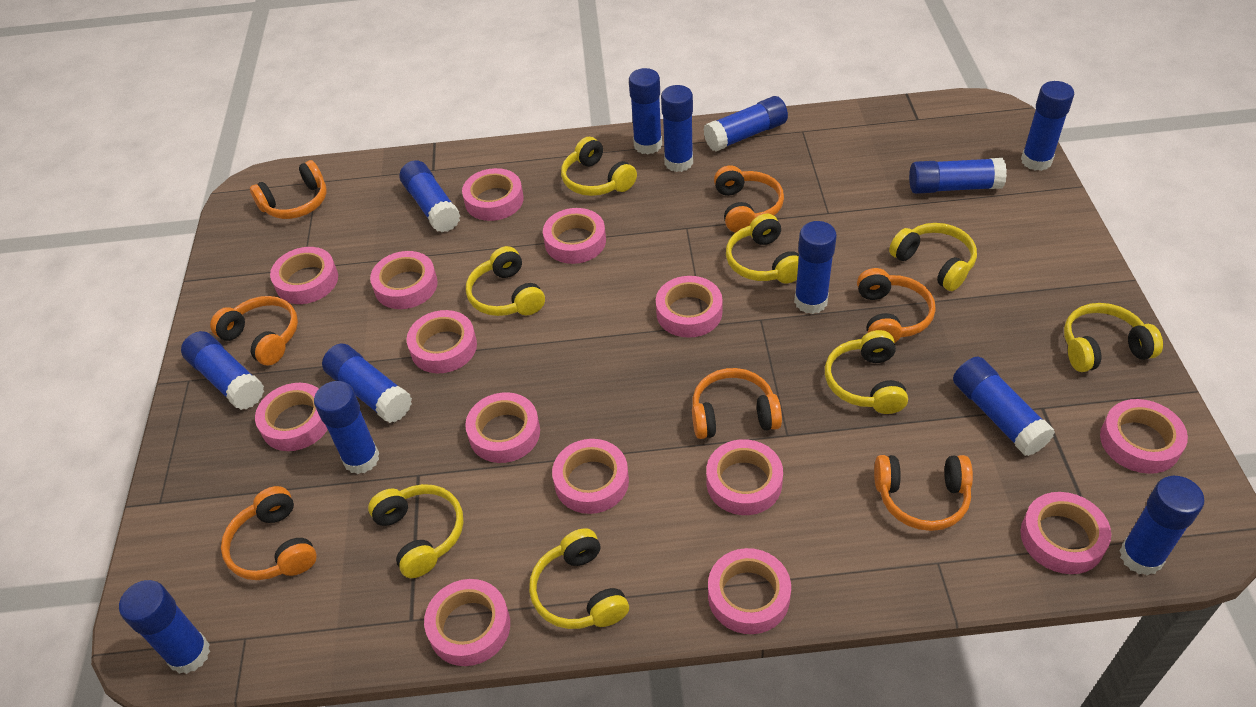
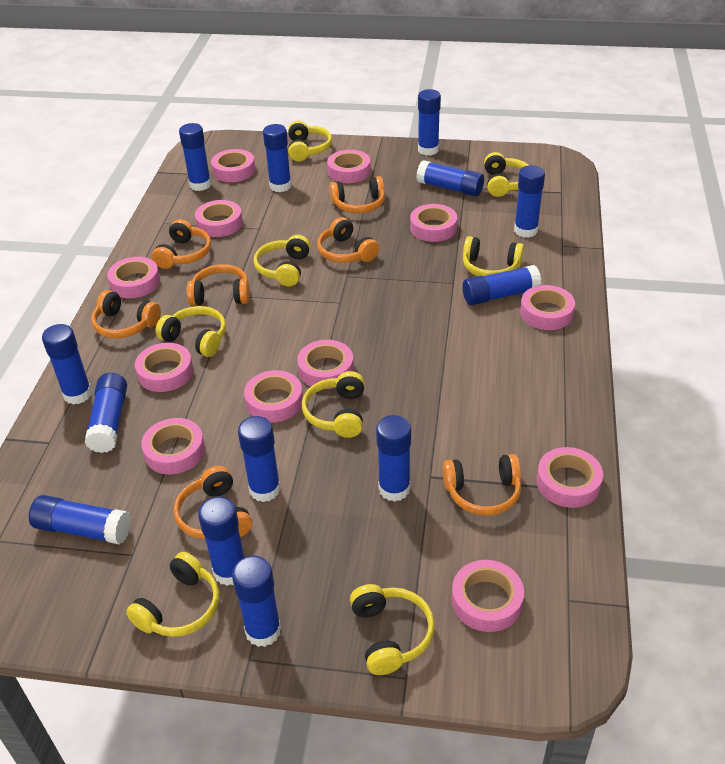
pink tape: [255,383,328,451] [270,247,338,304] [370,251,438,309] [407,310,477,373] [424,579,510,666] [462,168,524,221] [465,392,540,463] [543,208,606,264] [552,439,629,514] [656,276,723,338] [706,439,783,515] [708,548,791,634] [1020,492,1111,574] [1100,399,1188,474] = 14 -> [107,257,160,298] [135,343,193,392] [141,418,205,474] [195,200,243,237] [211,149,255,182] [244,370,303,422] [297,340,354,389] [327,150,371,183] [410,204,457,242] [452,560,524,632] [520,285,575,330] [537,447,603,508] = 12

